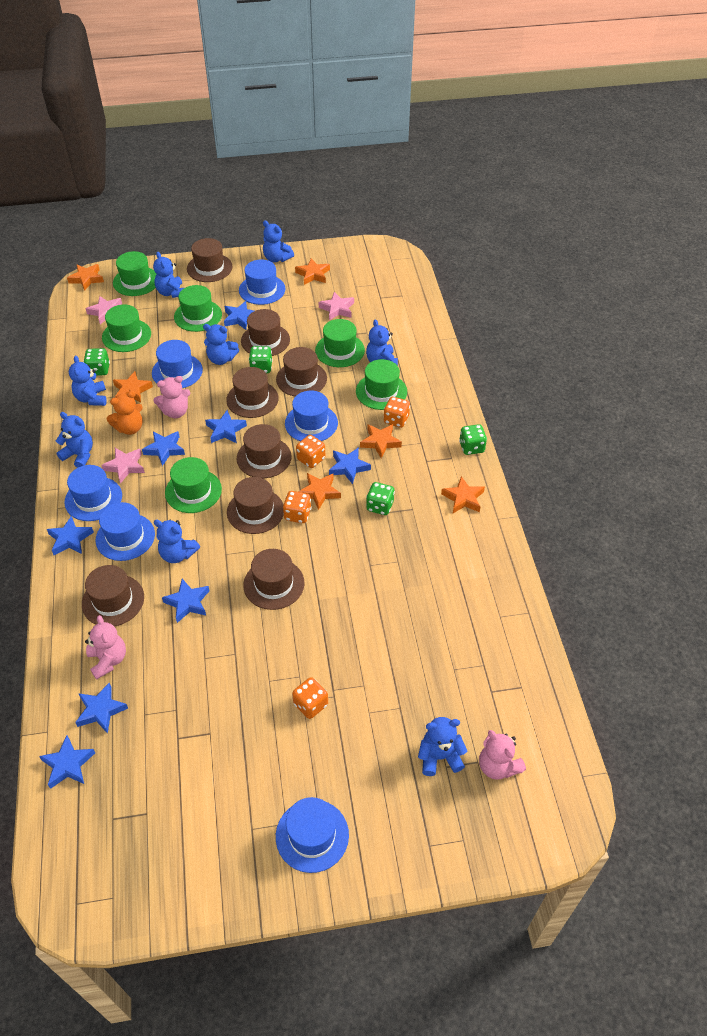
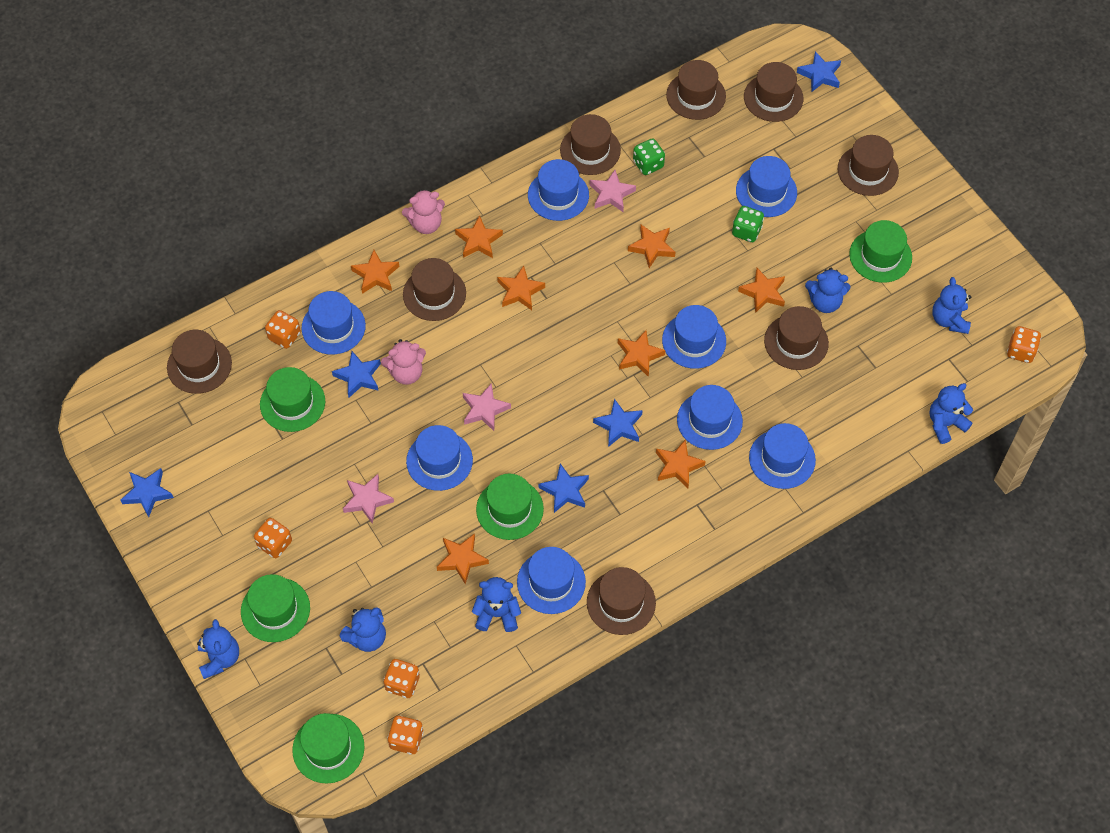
blue hat: [64,465,122,521] [96,502,155,561] [152,340,203,388] [239,259,286,305] [276,797,349,873] [285,391,338,441] = 6 -> [302,291,366,354] [406,425,473,491] [517,547,586,614] [528,159,589,221] [662,305,726,369] [677,385,743,450] [736,156,797,217] [749,423,816,489] = 8
blue star: [39,736,95,789] [47,516,94,555] [75,683,128,734] [142,431,185,466] [162,579,210,623] [205,410,247,443] [224,301,254,330] [329,447,371,484] = 8 -> [121,468,174,517] [332,351,381,398] [539,463,589,513] [593,399,643,447] [797,51,841,92] = 5
blue teddy bear: [56,412,93,468] [69,356,107,406] [153,252,184,298] [154,520,200,563] [203,324,239,365] [263,220,294,262] [366,319,398,366] [418,717,467,776] = 8 -> [197,619,239,679] [339,607,386,652] [472,577,521,632] [805,268,850,313] [930,383,973,444] [932,277,971,334] = 6
green dice: [84,348,110,376] [249,346,273,373] [366,482,395,515] [459,424,487,455] = 4 -> [633,138,665,175] [732,206,764,242] = 2
green hat: [102,304,151,352] [113,251,156,296] [165,457,222,513] [174,285,222,332] [315,319,365,367] [356,359,407,410] = 6 -> [241,574,310,642] [260,367,325,432] [292,713,365,783] [476,474,544,540] [849,220,912,283] = 5
orange dice: [283,491,311,523] [292,677,328,719] [296,435,325,468] [383,397,410,428] = 4 -> [254,518,292,558] [265,310,301,349] [383,659,420,698] [387,716,424,755] [1007,326,1041,363] = 5
orange star: [67,264,104,291] [113,371,153,403] [295,258,330,285] [298,473,341,510] [360,424,402,458] [441,476,485,513] = 6 -> [351,250,399,294] [437,533,489,584] [455,215,503,258] [497,266,545,310] [618,330,666,377] [628,225,675,268] [656,439,706,488] [738,268,785,313] = 8
orange teddy bear: [107,391,143,435] = 1 -> none = 0
pink teddy bear: [85,615,126,680] [153,376,190,418] [479,730,526,780] = 3 -> [381,339,426,385] [402,189,445,234] = 2

